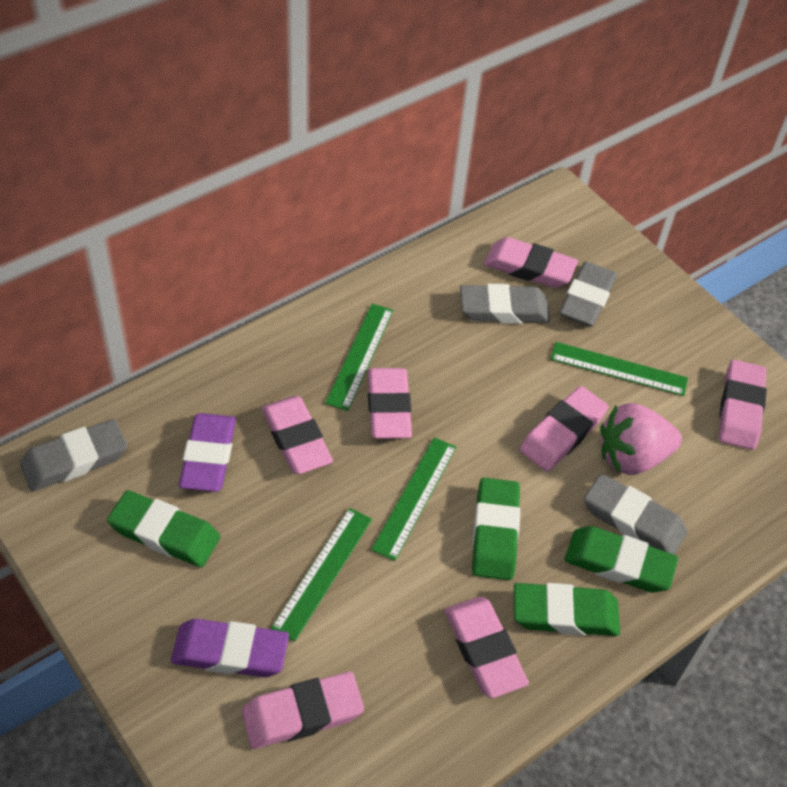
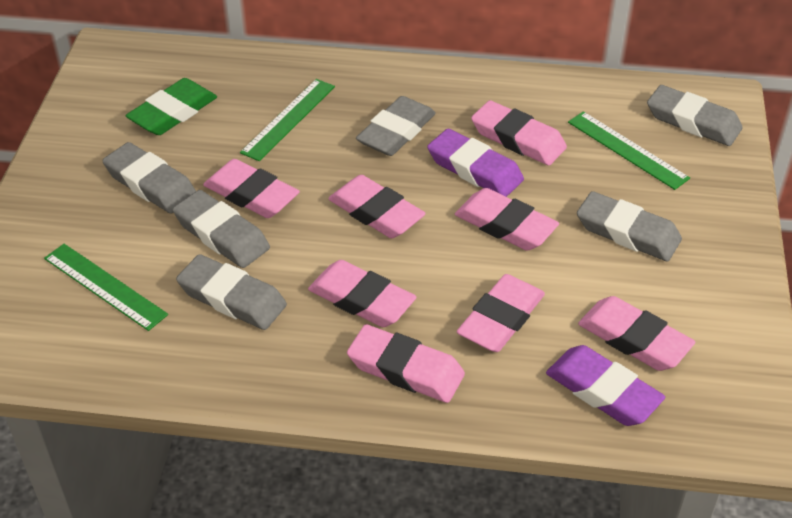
green eraser: [107,490,220,567] [472,478,520,580] [514,583,620,636] [565,526,678,593] = 4 -> [126,78,217,135] = 1
green ruler: [271,508,372,641] [325,304,393,411] [371,437,457,561] [550,342,688,396] = 4 -> [44,244,168,331] [240,79,335,161] [568,111,690,190] = 3
grey eraser: [20,419,127,492] [460,284,550,324] [559,262,617,326] [584,473,687,555] = 4 -> [103,142,196,214] [173,190,270,268] [176,254,287,330] [356,96,436,156] [577,191,682,261] [647,85,743,146] = 6
pink eraser: [242,672,364,749] [262,396,333,474] [368,368,412,439] [445,597,529,698] [484,237,578,288] [519,386,608,472] [718,360,767,450] = 7 -> [203,159,300,218] [308,260,417,327] [328,175,426,238] [347,324,465,403] [455,188,559,251] [457,274,545,352] [471,100,567,165] [578,296,695,371] = 8
pink strawberry: [600,403,682,475] = 1 -> none = 0

